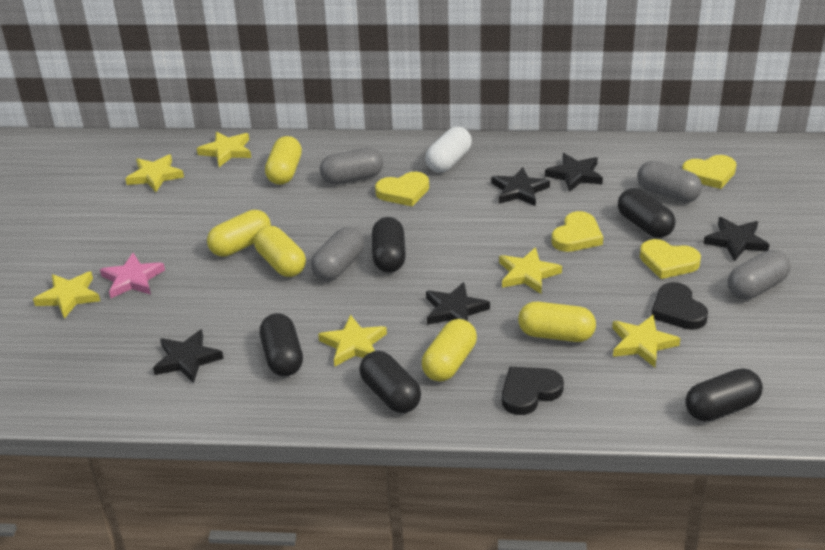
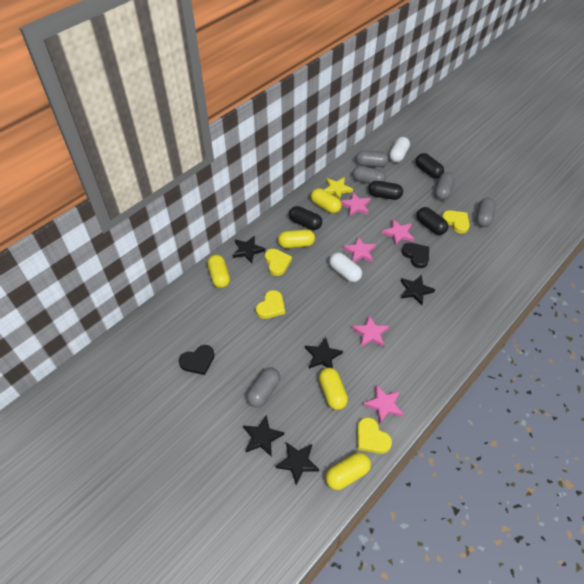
black capsule: [260,313,303,376] [359,351,421,413] [372,217,406,273] [618,188,675,238] [685,368,763,421] = 5 -> [289,206,322,230] [368,181,403,200] [416,153,444,178] [417,207,448,235] = 4
grey capsule: [311,227,364,281] [320,148,383,184] [637,161,702,203] [728,250,791,299] = 4 -> [246,367,280,408] [352,166,386,184] [355,151,389,167] [435,172,455,200] [476,198,496,227] = 5
pink star: [100,253,165,298] = 1 -> [341,192,371,217] [343,237,376,262] [352,315,389,347] [363,385,404,423] [382,219,414,246] = 5
white capsule: [425,127,472,173] = 1 -> [329,252,362,282] [389,137,410,163] = 2
yellow star: [33,272,100,319] [125,154,184,192] [197,131,251,167] [318,315,387,366] [499,247,562,294] [612,315,681,367] = 6 -> [324,177,353,200] = 1

